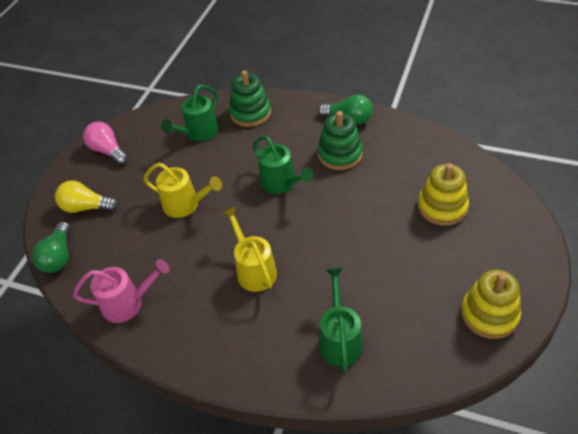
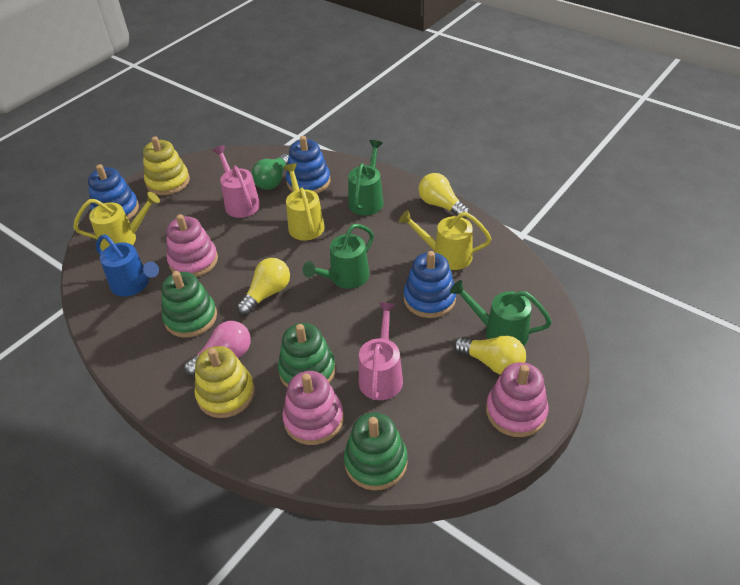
blue stacking toy: none = 0 -> [88,164,139,220] [286,136,330,194] [404,251,456,318] = 3
blue watering can: none = 0 -> [96,234,159,297] = 1
green light bulb: [32,222,71,273] [318,94,373,125] = 2 -> [252,154,289,190] = 1
green stacking toy: [229,71,271,127] [317,111,363,170] = 2 -> [161,271,217,338] [278,323,336,387] [344,412,408,490] = 3
pink stacking toy: none = 0 -> [166,214,218,277] [282,371,344,445] [486,362,549,437] = 3
pink watering can: [73,259,170,323] = 1 -> [212,145,260,218] [359,302,403,400] = 2
yellow light bulb: [55,180,118,213] = 1 -> [237,258,290,315] [419,173,470,219] [454,336,526,375] = 3
yellow watering can: [143,163,222,218] [222,207,277,292] = 2 -> [73,192,160,251] [283,163,325,241] [399,210,491,270] = 3

